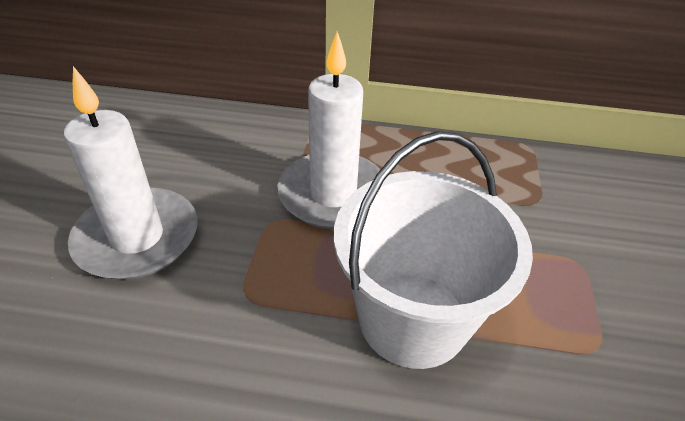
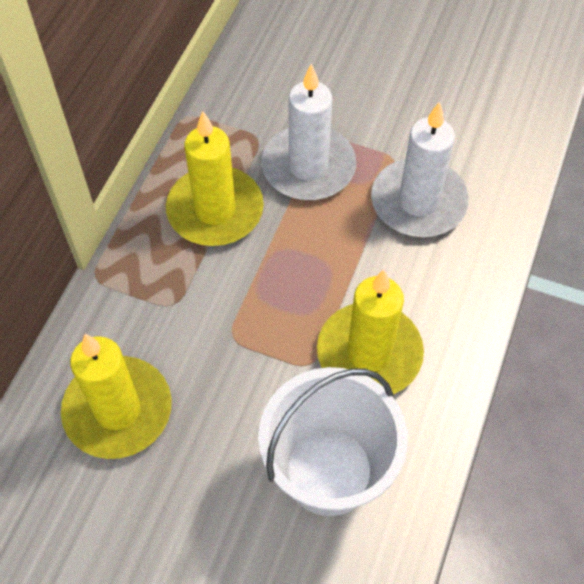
yellow candle: none = 0 -> [61,334,172,459] [166,111,264,246] [317,269,424,394] = 3

